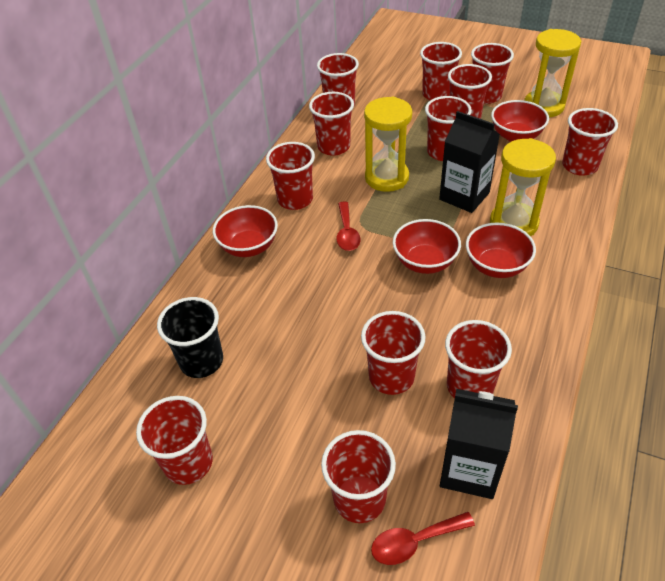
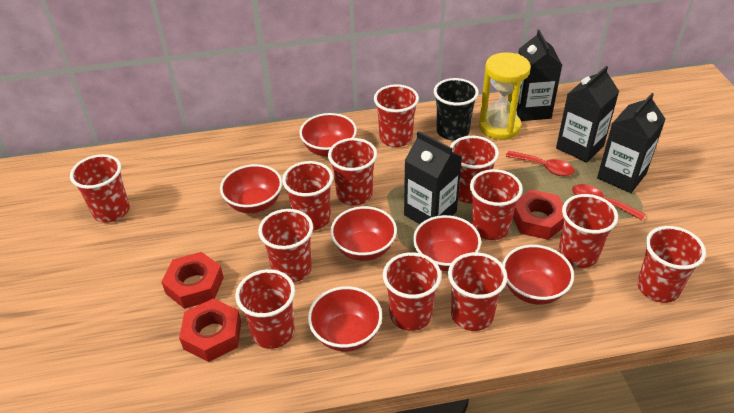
black carton: [439,111,500,213] [440,389,518,499] = 2 -> [404,131,462,224] [517,30,562,121] [556,66,619,163] [597,93,665,193] = 4
red bowl: [213,205,278,257] [393,219,461,274] [466,223,536,278] [491,100,549,142] = 4 -> [220,164,282,213] [300,113,357,157] [308,286,382,351] [330,206,397,261] [413,215,481,271] [502,245,574,305] = 6
red nut: none = 0 -> [161,252,224,309] [179,298,241,362] [513,190,564,240] = 3
yellow hourglass: [364,97,412,192] [490,138,556,236] [524,29,581,117] = 3 -> [479,52,531,140] = 1

